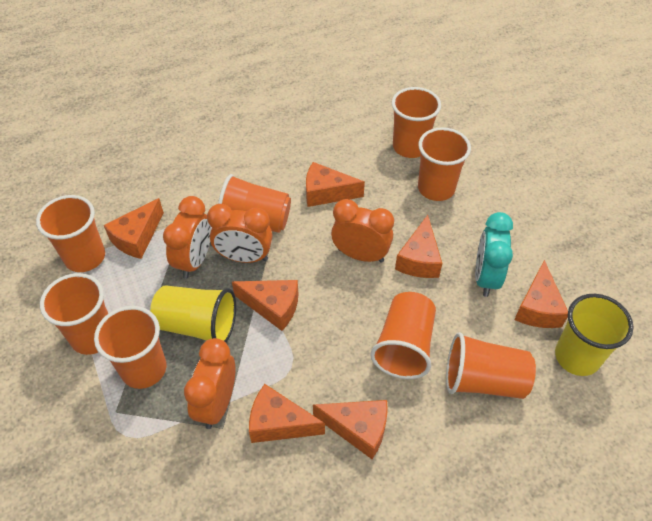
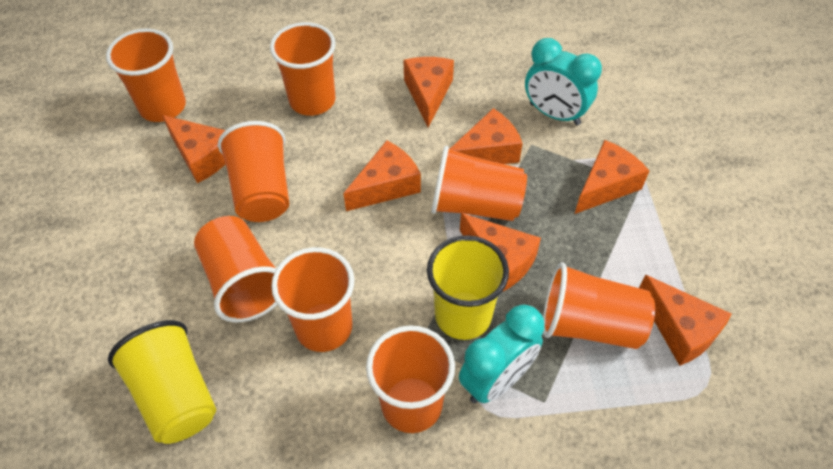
orange clock: [163,196,211,279] [184,338,235,429] [207,204,272,263] [331,199,394,262] = 4 -> none = 0
turquoise clock: [475,212,513,297] = 1 -> [459,304,544,403] [525,38,602,125] = 2

